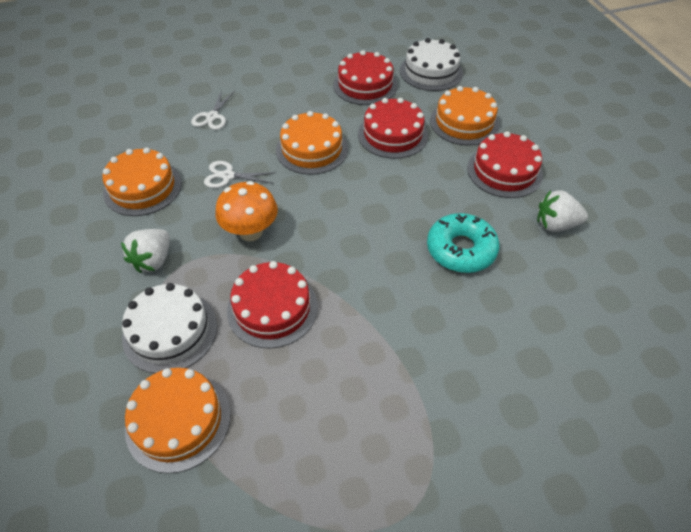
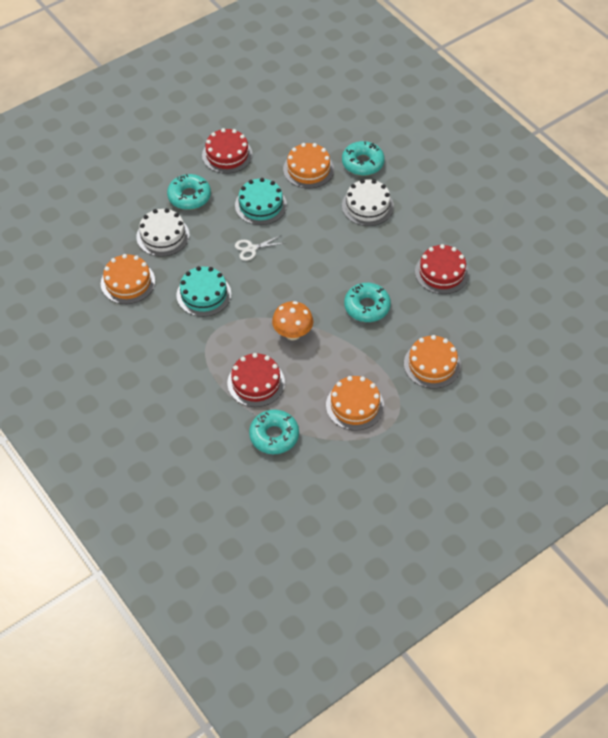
red cake: [227,261,318,349] [333,50,398,105] [358,98,428,159] [467,131,543,198] = 4 -> [202,128,253,174] [227,353,285,407] [415,244,469,294] = 3
turquoise cake: none = 0 -> [176,266,231,317] [235,178,287,225] = 2
turquoise donut: [427,213,499,273] = 1 -> [167,174,211,210] [249,410,299,454] [342,141,385,176] [344,283,391,322] = 4
white scissors: [191,90,235,130] [204,161,276,188] = 2 -> [235,235,284,261] = 1
white strawberry: [121,229,170,273] [537,190,588,232] = 2 -> none = 0

